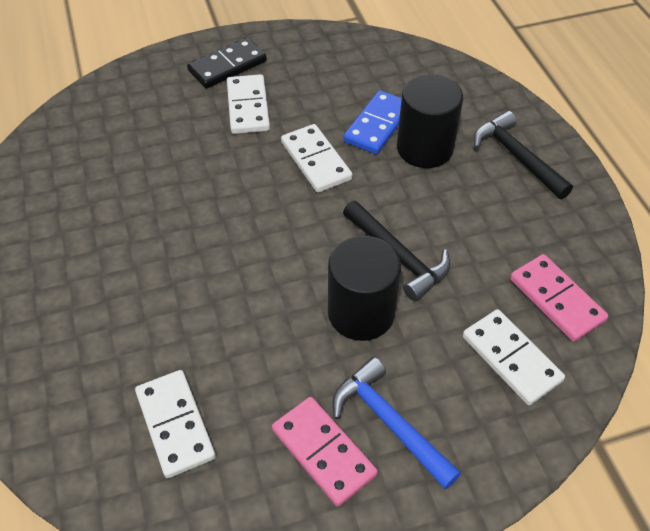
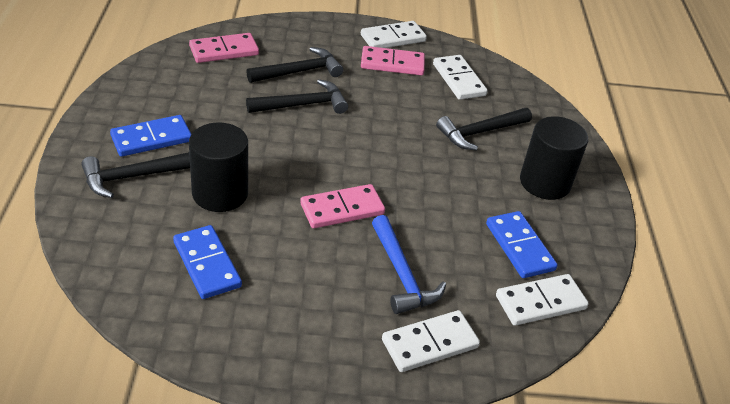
black domino: [187,38,267,88] = 1 -> none = 0
black hammer: [343,201,451,301] [473,111,573,199] = 2 -> [81,152,190,198] [246,47,343,83] [246,79,348,114] [436,108,532,150] = 4
blue domino: [343,90,402,154] = 1 -> [110,115,191,157] [173,225,242,299] [486,211,558,278] = 3
pink domino: [272,397,378,506] [510,254,608,342] = 2 -> [189,33,259,63] [300,184,385,228] [361,46,425,75] = 3

